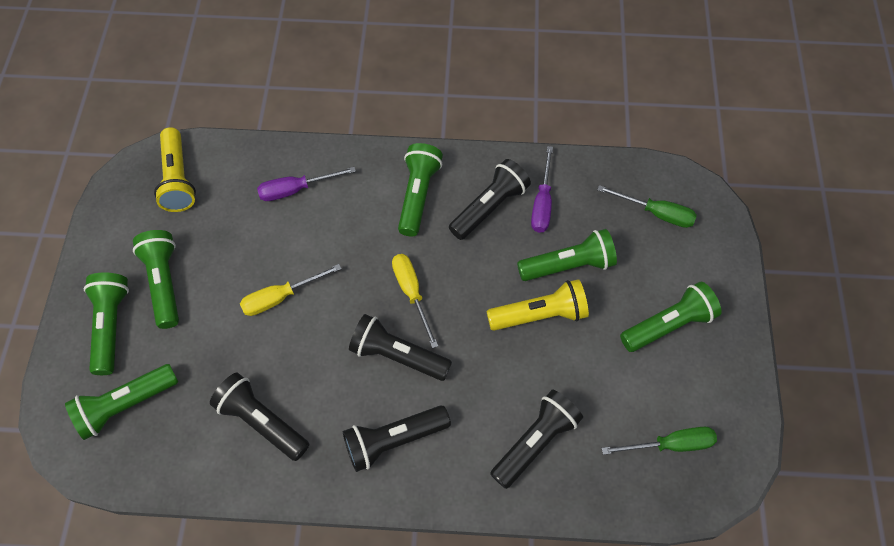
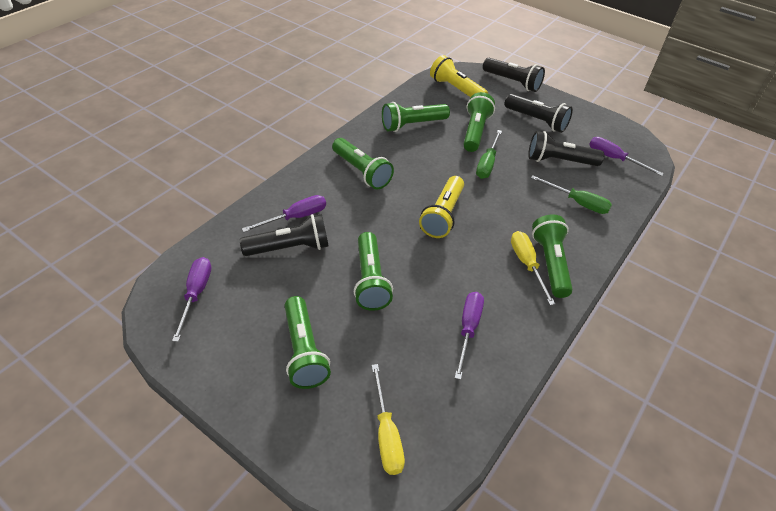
black flashlight: [210,373,309,461] [343,405,451,472] [349,314,452,381] [449,159,531,240] [490,390,583,489] = 5 -> [240,214,329,256] [483,58,545,92] [505,94,573,133] [528,131,604,166] = 4
purple screwdriver: [257,167,356,201] [531,146,553,233] = 2 -> [172,257,211,342] [242,195,326,232] [455,292,484,380] [589,137,664,176] = 4

